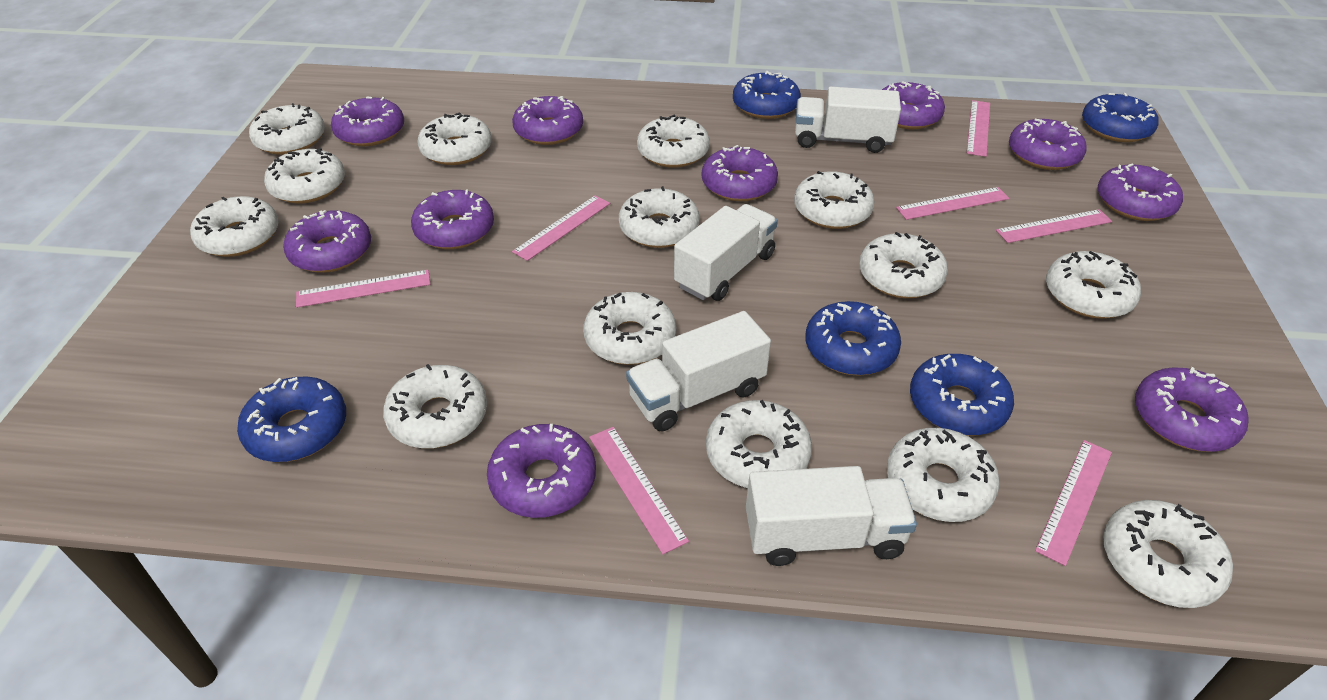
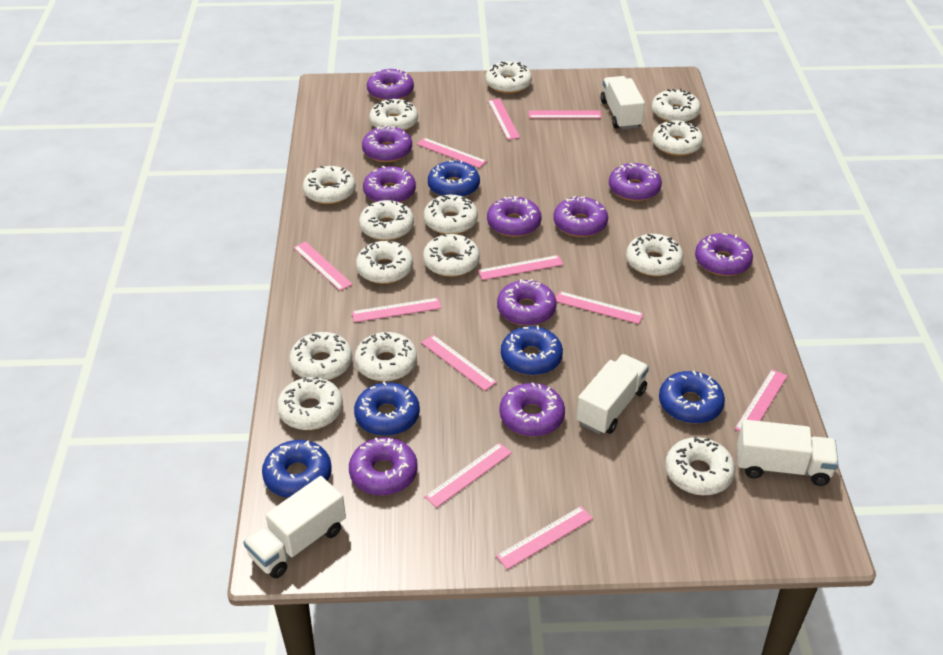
pink ruler: [296,270,430,308] [512,195,610,261] [589,427,689,554] [896,187,1009,220] [967,100,990,157] [996,209,1112,243] [1035,440,1112,566] = 7 -> [293,241,353,291] [352,298,442,322] [417,138,487,168] [421,335,497,391] [424,443,512,508] [478,255,563,280] [488,99,520,140] [496,506,593,570] [529,111,601,118] [556,291,644,324] [735,369,787,431] = 11

